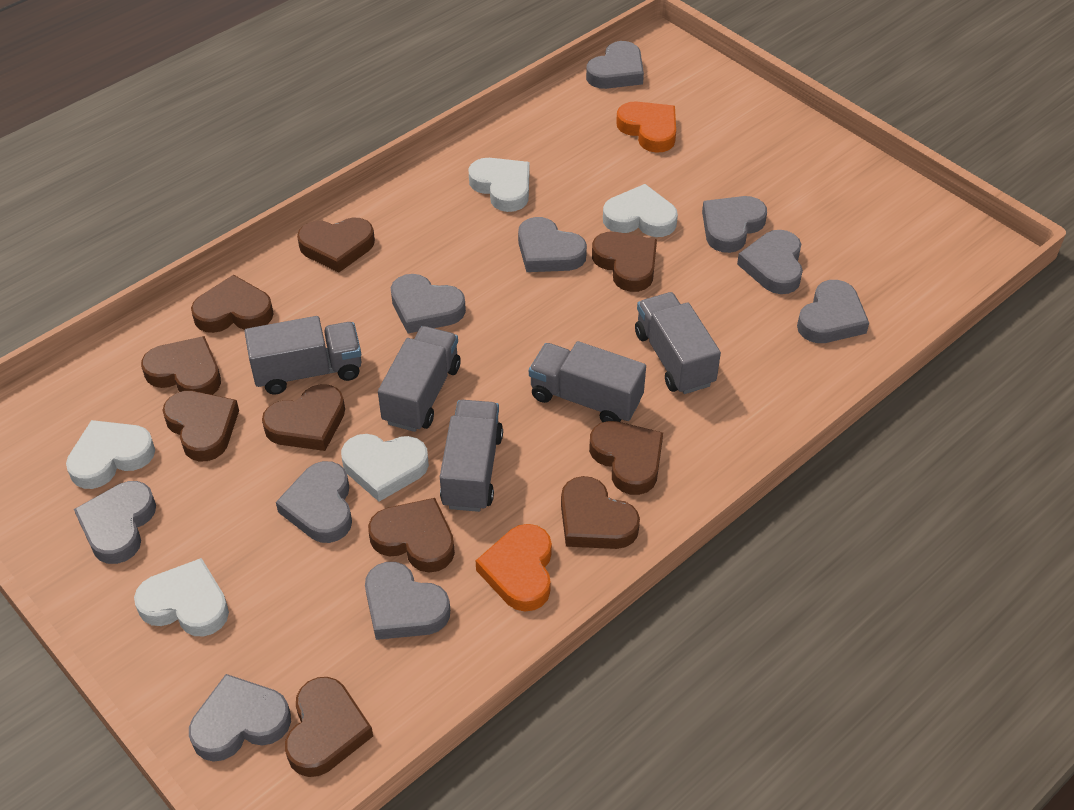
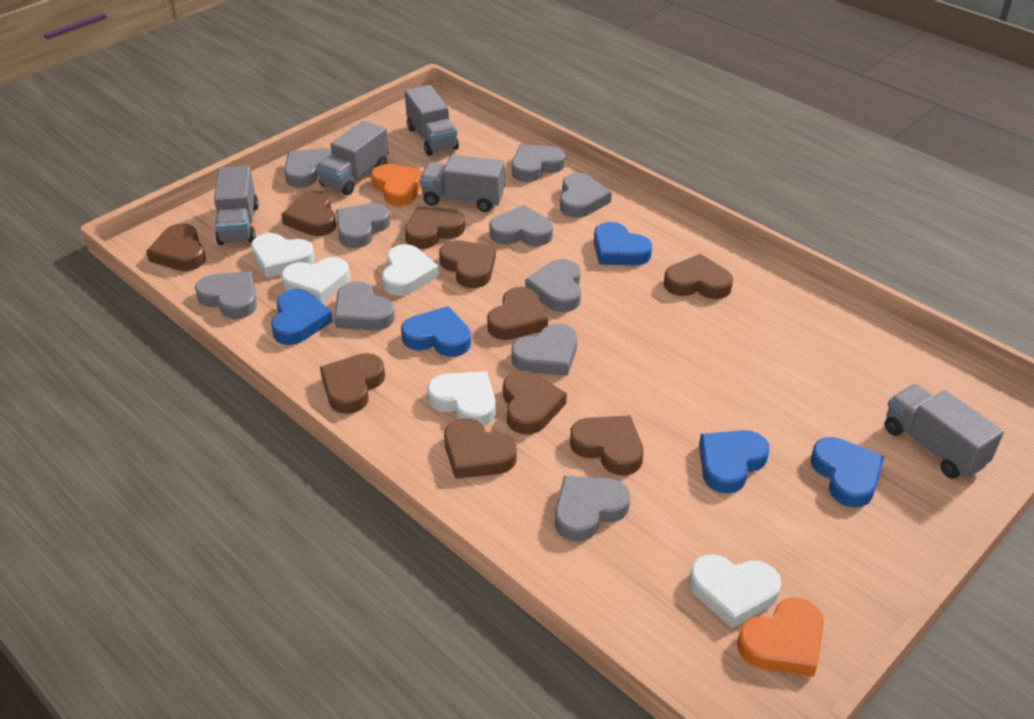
blue heart: none = 0 -> [271,289,333,345] [401,306,471,357] [594,222,652,265] [699,430,769,493] [811,437,885,507] = 5

